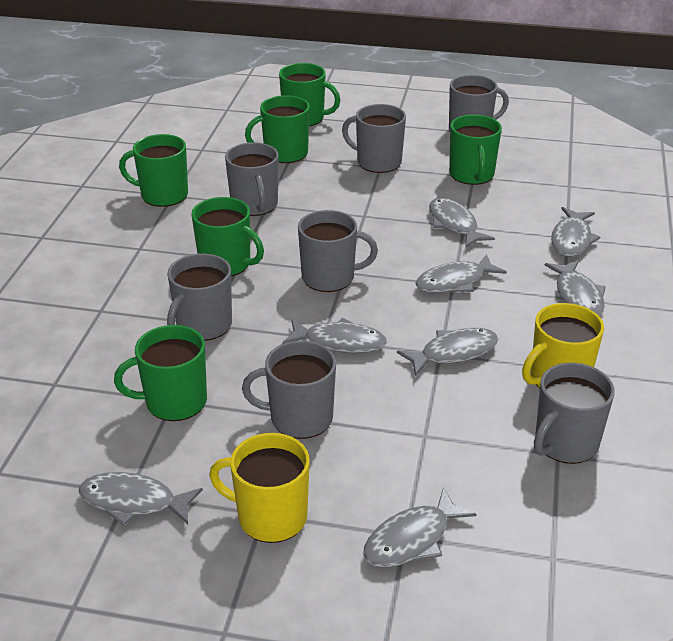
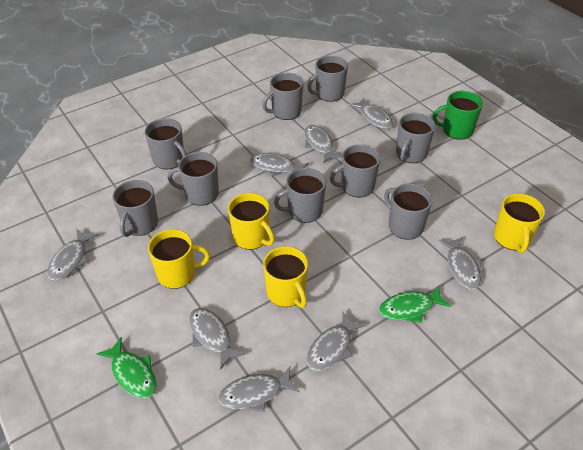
green fish: none = 0 -> [97,337,157,398] [379,286,451,323] = 2
green mug: [114,325,207,421] [119,134,188,207] [191,197,264,276] [245,95,310,163] [279,63,340,126] [449,114,502,185] = 6 -> [432,91,483,140] = 1
grey mug: [167,253,232,341] [225,142,279,216] [242,340,336,439] [298,210,378,292] [342,104,406,173] [449,75,509,131] [534,363,615,464] = 7 -> [112,180,158,237] [145,118,186,169] [168,152,219,206] [262,73,304,120] [274,168,326,223] [307,56,348,102] [330,144,381,197] [384,183,433,240] [396,113,435,163] = 9
yellow mug: [209,433,310,543] [522,303,604,389] = 2 -> [148,229,210,289] [228,193,275,250] [263,246,308,308] [494,194,545,253] = 4

